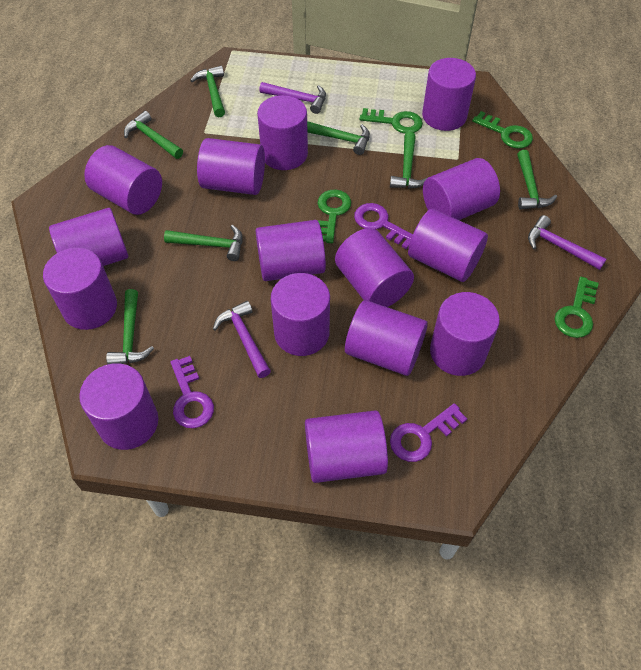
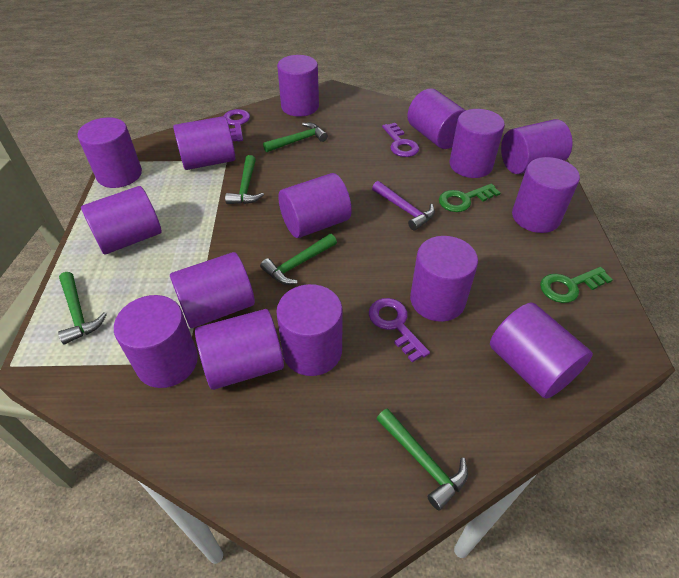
green hammer: [106,289,154,364] [124,111,183,159] [164,225,243,261] [190,66,225,117] [307,121,370,155] [390,132,428,189] [517,150,557,210] = 7 -> [58,272,107,344] [225,155,264,204] [260,234,337,285] [263,123,328,152] [377,408,468,511] = 5
green key: [317,190,351,243] [360,108,423,134] [472,111,533,149] [555,277,599,338] = 4 -> [439,184,500,212] [540,267,613,303] = 2
purple hammer: [213,301,271,378] [259,82,326,114] [528,215,607,270] = 3 -> [372,181,435,231] = 1

